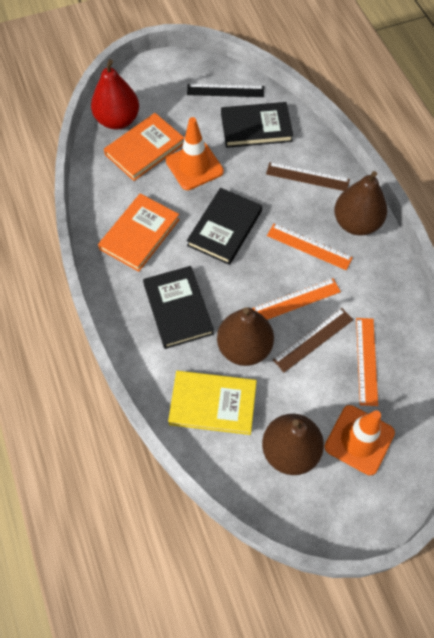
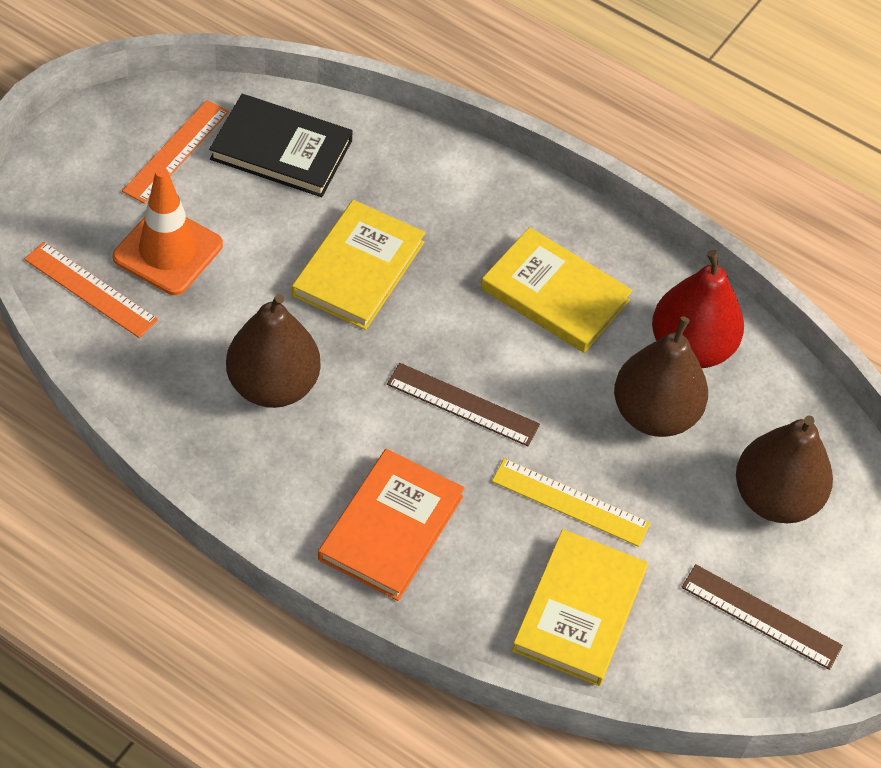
black book: [143,266,214,349] [187,188,262,265] [221,102,293,148] = 3 -> [209,94,353,197] = 1
black ruler: [187,84,264,97] = 1 -> none = 0
orange book: [98,193,180,272] [104,113,184,181] = 2 -> [318,449,465,601] = 1
orange ruler: [252,278,341,320] [267,224,353,270] [356,318,378,406] = 3 -> [24,242,158,338] [122,100,229,204] = 2
orange traffic cone: [166,117,224,190] [324,405,395,475] = 2 -> [113,167,223,295] = 1
yellow book: [168,371,257,435] = 1 -> [292,200,425,330] [481,227,633,353] [512,529,648,686] = 3
yellow ruler: none = 0 -> [492,458,650,547] = 1

